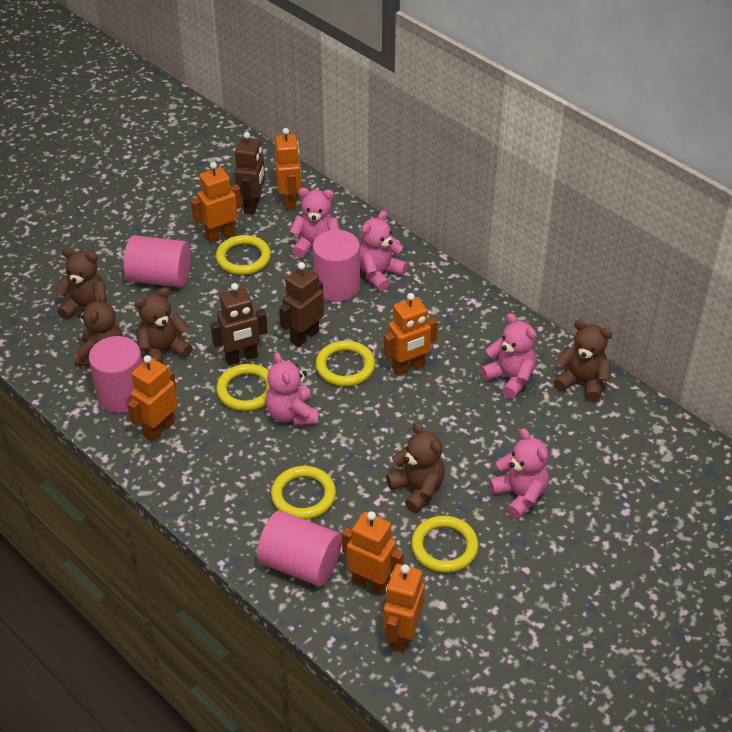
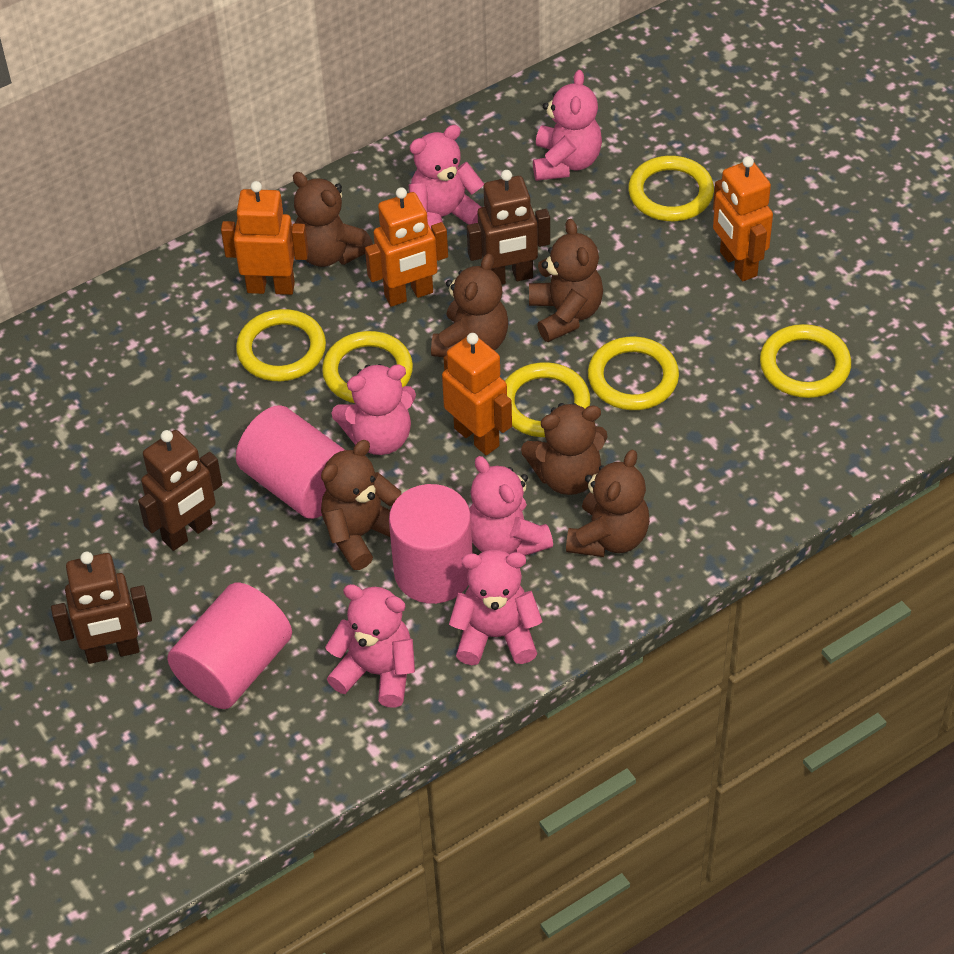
brown teddy bear: [55,248,107,319] [74,292,123,366] [134,288,193,364] [386,422,445,513] [554,320,612,402] = 5 -> [293,172,373,267] [321,440,401,570] [431,254,508,357] [521,403,608,495] [529,219,603,342] [566,450,650,557] = 6
orange robot: [127,355,178,442] [191,162,242,243] [275,128,301,210] [342,511,404,595] [383,564,424,652] [384,293,438,376] = 6 -> [221,181,308,295] [365,187,448,307] [442,333,512,455] [713,156,773,281] = 4
pink cylinder: [89,336,142,413] [123,235,191,287] [257,511,342,586] [313,230,360,302] = 4 -> [167,583,292,709] [236,405,345,519] [389,484,473,604] = 3
pink teddy bear: [266,352,318,426] [290,188,340,258] [360,211,407,291] [480,313,536,399] [489,428,549,519] = 5 -> [325,584,415,708] [331,364,416,455] [409,125,484,229] [449,549,543,665] [469,456,553,556] [533,70,602,181] = 6
yellow ring: [216,235,271,275] [216,364,270,411] [271,466,336,519] [316,341,375,386] [411,516,478,573] = 5 -> [236,309,326,381] [322,331,413,403] [505,362,590,437] [588,336,679,410] [628,156,714,221] [760,324,851,398] = 6

